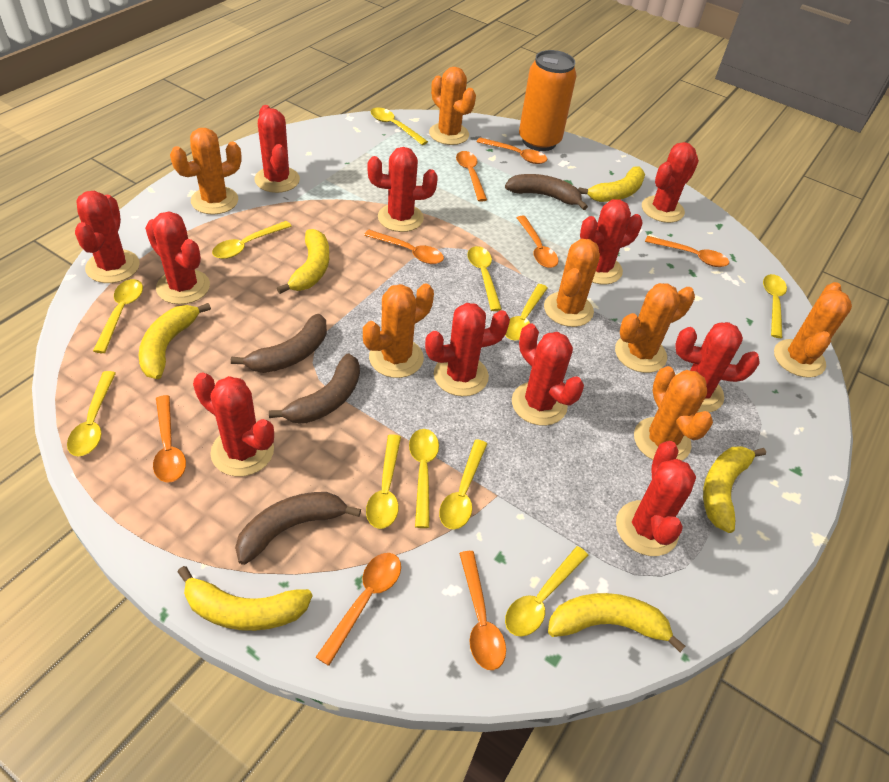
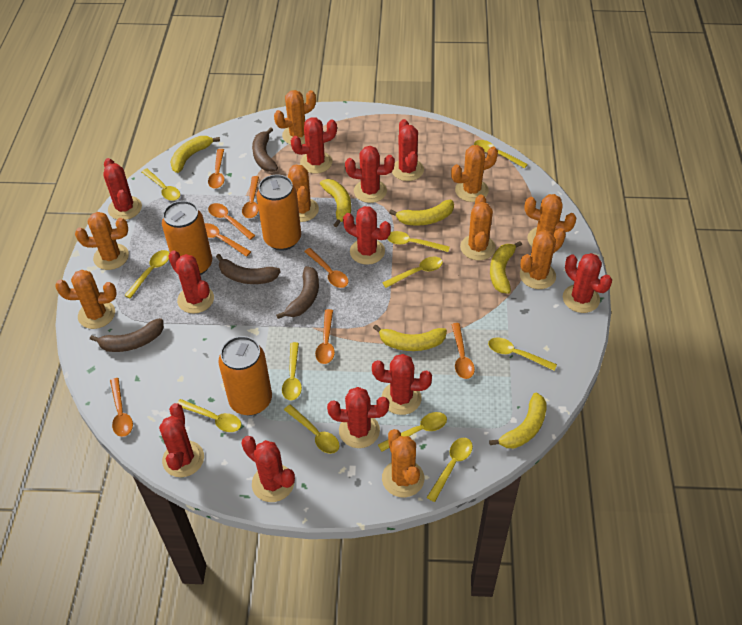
orange cactus: [170,128,242,215] [363,283,434,378] [429,67,476,145] [544,239,600,327] [615,283,695,373] [634,366,713,461] [774,282,852,378] = 7 -> [55,270,117,329] [75,212,129,270] [274,90,316,145] [288,165,319,222] [382,429,424,497] [451,145,498,202] [460,195,496,261] [520,228,566,289] [524,194,576,247] = 9
orange can: [519,50,576,151] = 1 -> [162,201,212,275] [218,336,272,416] [256,174,301,250] = 3

